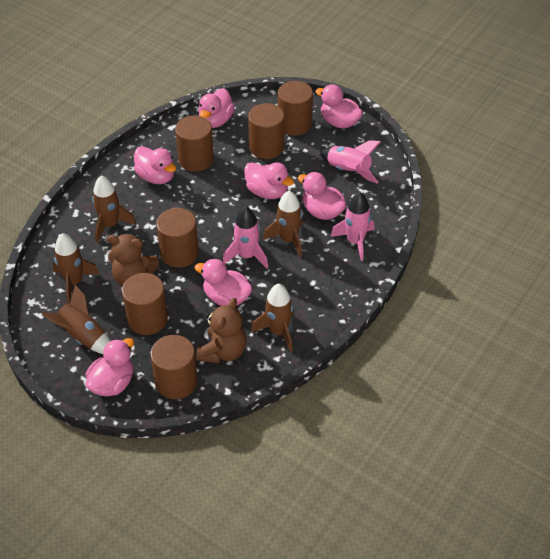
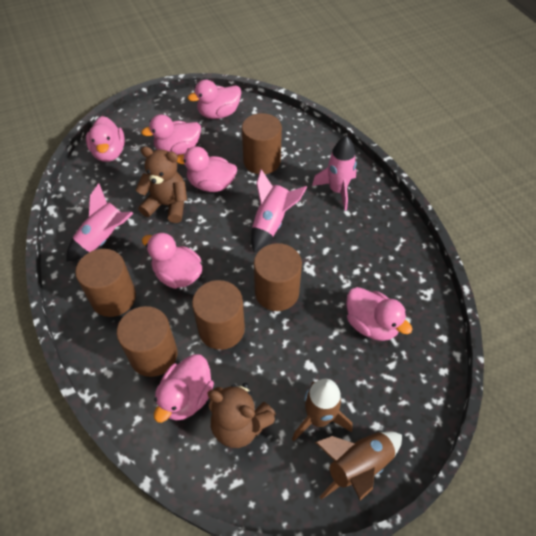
brown cylinder: [122,273,168,335] [151,335,198,399] [156,208,199,268] [175,116,214,172] [248,103,284,159] [278,81,313,136] = 6 -> [75,249,136,317] [117,306,177,377] [192,280,245,350] [242,113,282,174] [254,243,302,311] = 5
brown rocket: [42,285,111,354] [53,233,99,303] [92,175,136,243] [251,284,294,352] [263,190,303,257] = 5 -> [292,379,353,441] [315,431,402,501] = 2

